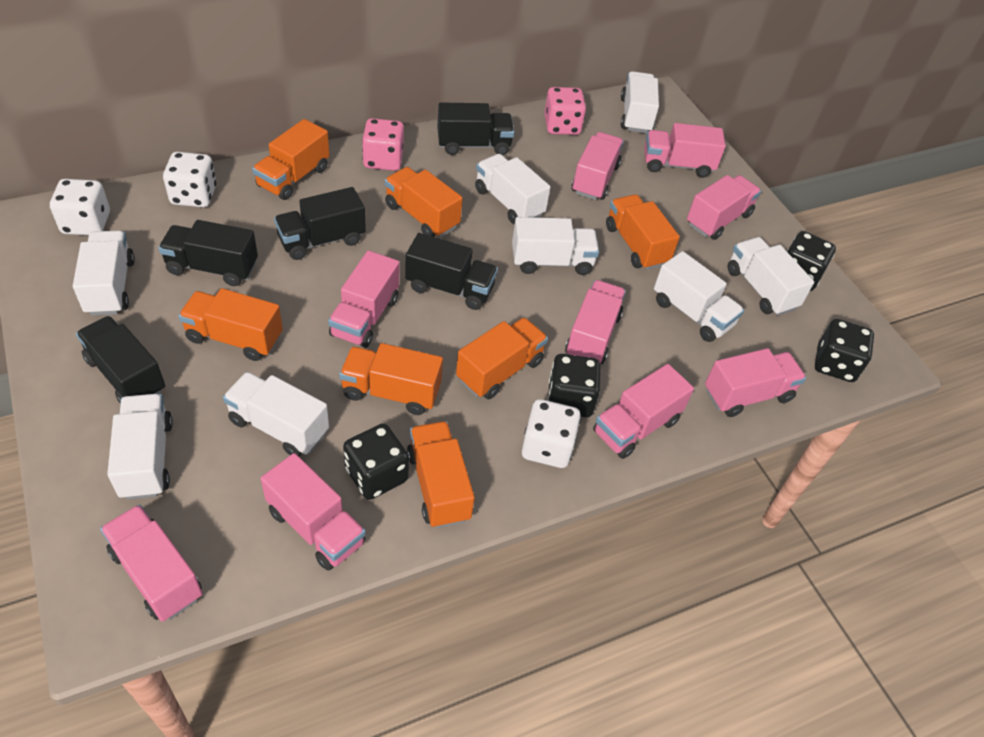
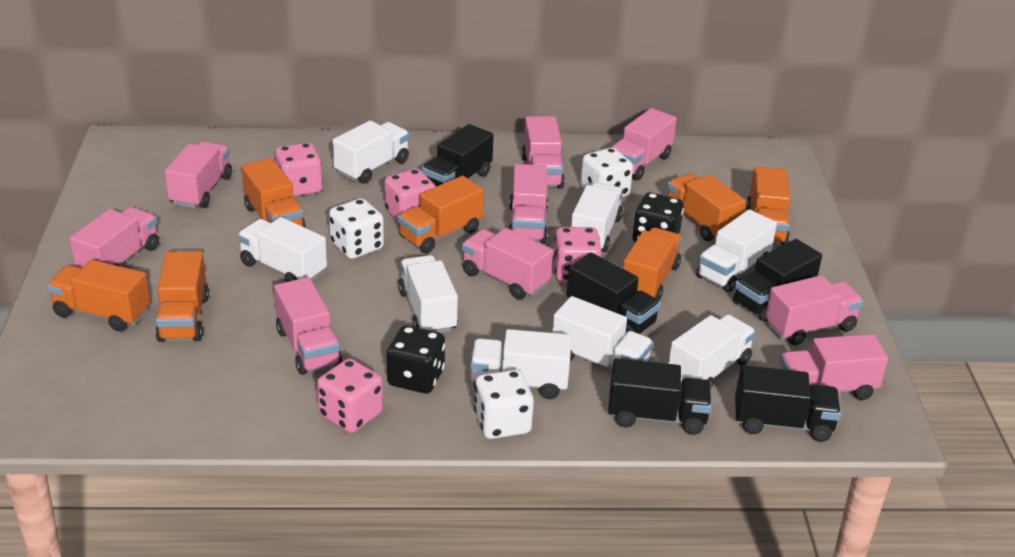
black dice: [343,424,409,500] [547,354,601,417] [787,231,836,291] [815,319,874,382] = 4 -> [387,325,445,393] [632,192,684,242] = 2
pink dice: [362,118,404,171] [544,87,586,135] = 2 -> [275,143,323,196] [317,358,383,433] [385,169,436,224] [553,227,602,282] = 4

